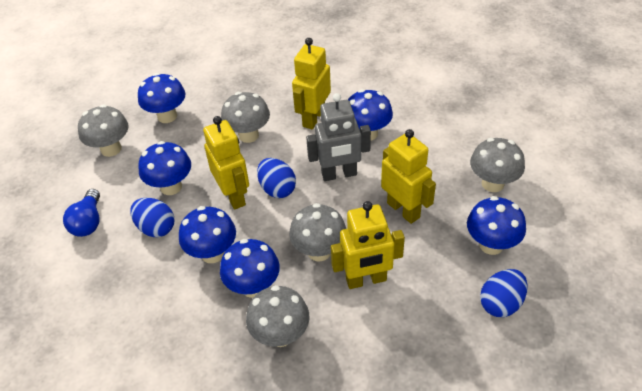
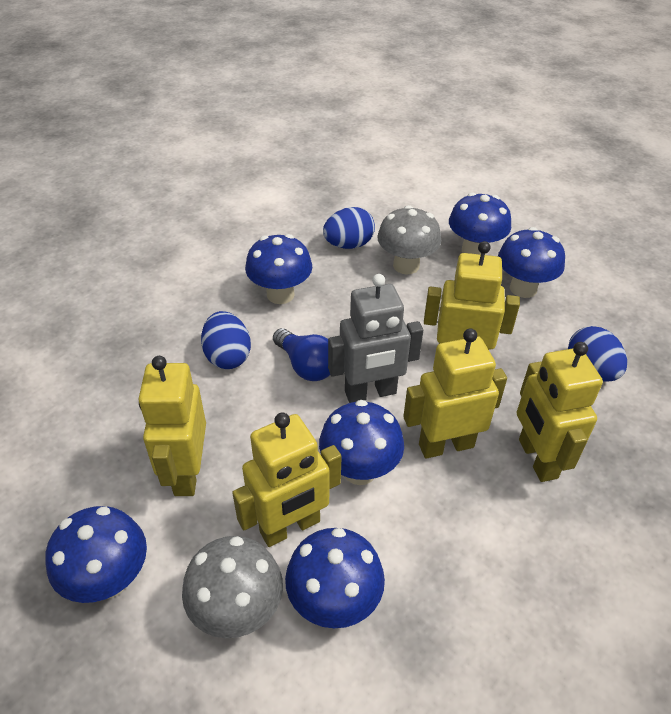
grey mushroom: [78,104,129,157] [221,92,270,143] [246,285,309,347] [289,203,346,262] [470,138,525,192] = 5 -> [182,536,283,638] [377,205,441,275] = 2
yellow robot: [203,116,249,209] [292,38,331,129] [331,201,405,289] [381,129,436,224] = 4 -> [138,356,206,496] [232,413,342,547] [403,328,507,459] [424,241,520,350] [517,342,603,482] = 5

